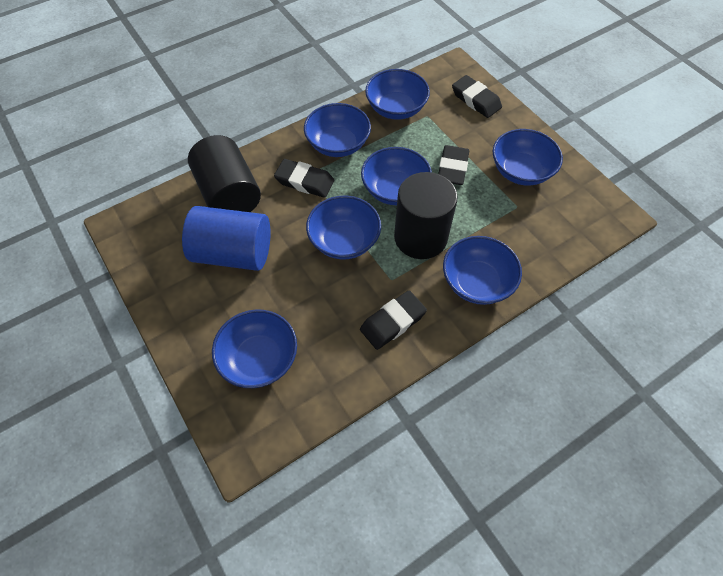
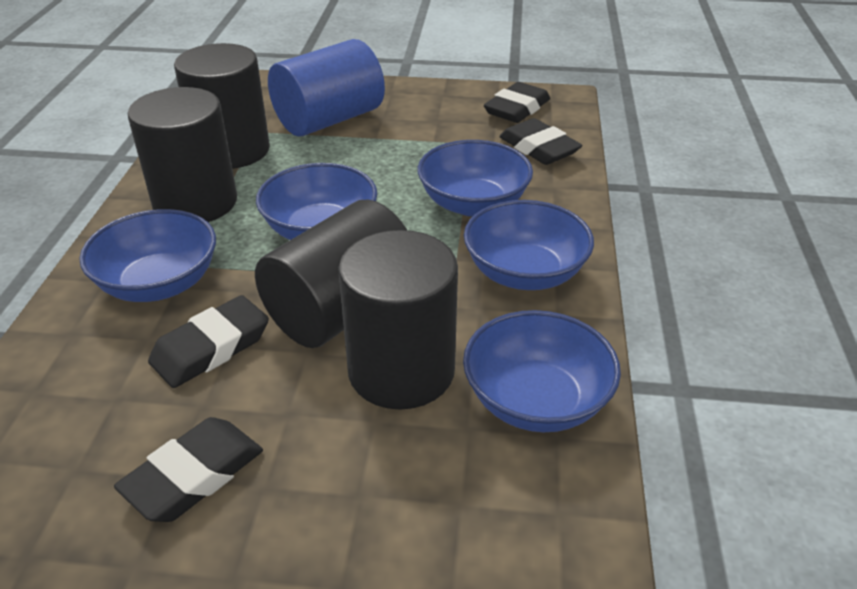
black cylinder: [188,135,261,212] [394,172,458,259] = 2 -> [128,87,237,222] [174,43,270,169] [255,199,407,348] [338,230,458,410] = 4
blue bowl: [212,309,297,388] [304,103,371,157] [306,196,381,259] [361,147,432,205] [365,69,430,120] [443,236,522,305] [493,129,563,186] = 7 -> [79,209,216,302] [256,163,377,240] [418,140,533,217] [463,310,621,432] [464,200,594,290] = 5

